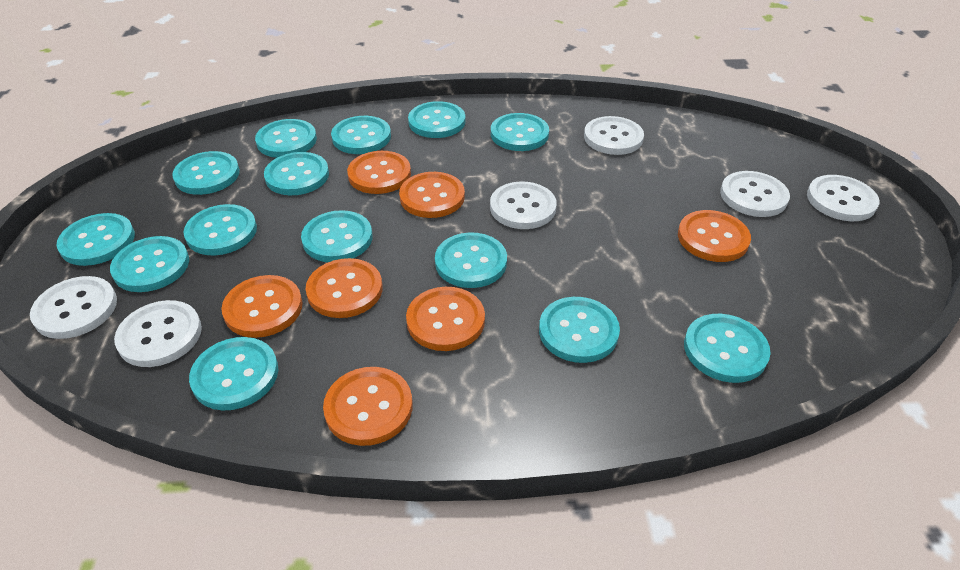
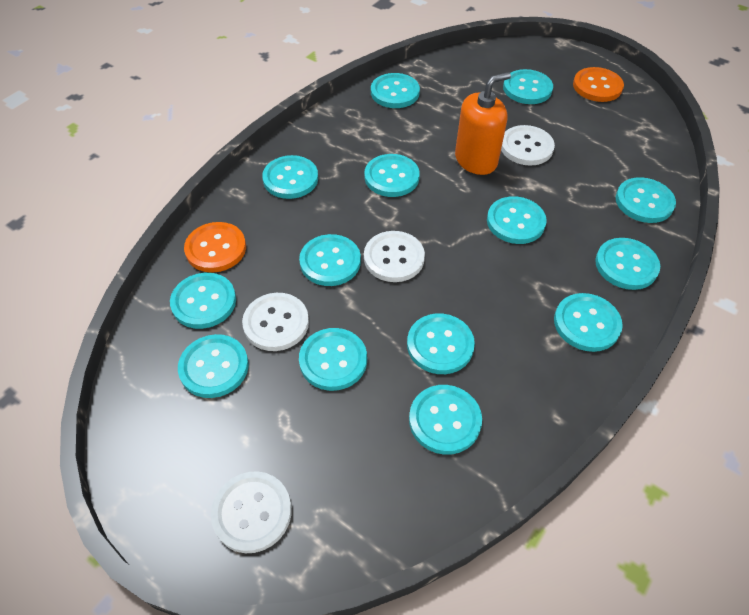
orange button: [221,275,303,338] [306,258,383,318] [323,367,413,446] [347,151,411,194] [399,172,465,218] [406,287,485,351] [678,210,751,262] = 7 -> [184,222,246,273] [573,67,624,102] = 2
orange soap dispenser: none = 0 -> [455,72,511,175] = 1
white button: [30,276,117,339] [114,300,202,367] [490,182,557,229] [584,116,644,155] [720,171,790,217] [807,175,879,221] = 6 -> [211,471,292,553] [242,293,309,351] [364,231,425,282] [501,125,555,166] = 4

